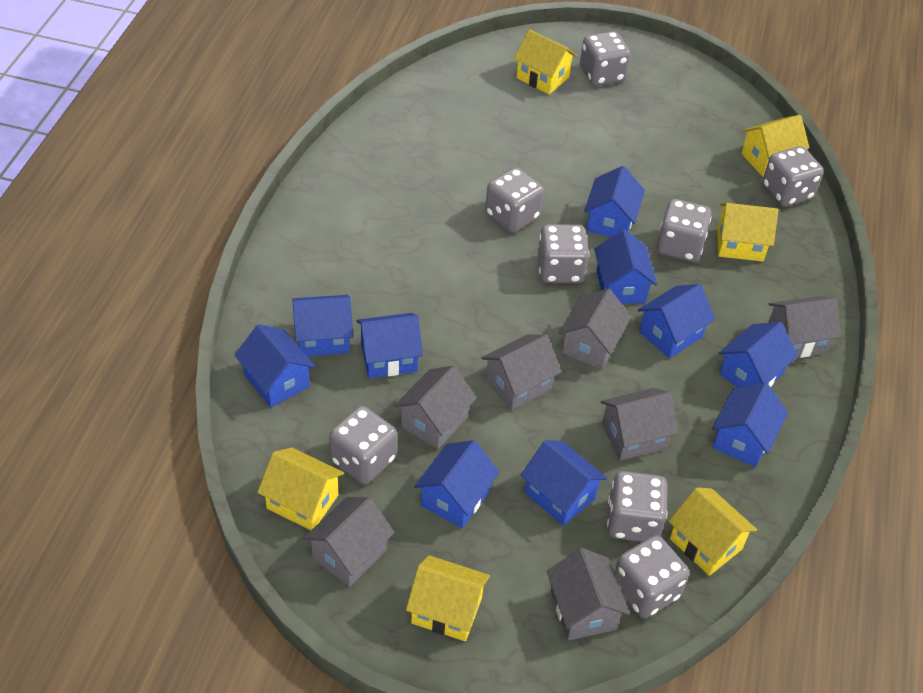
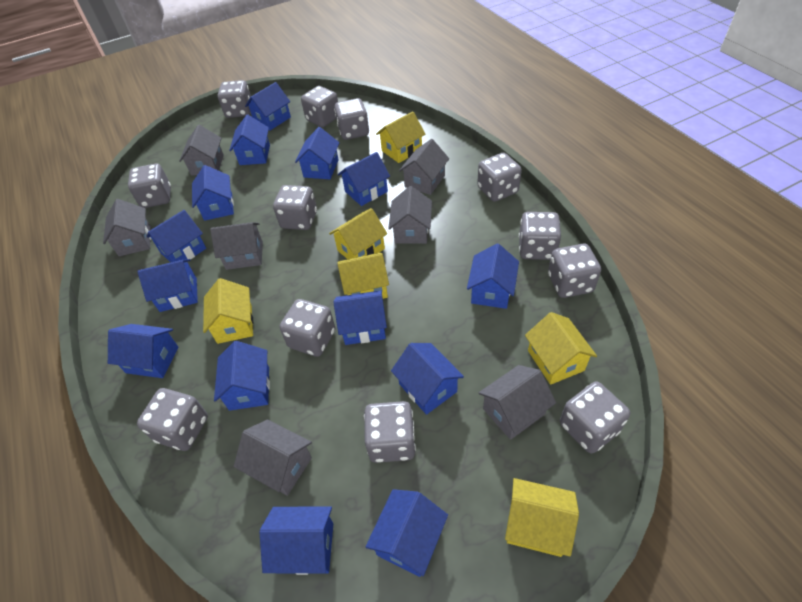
blue house: [235,324,315,407] [292,295,353,356] [357,313,423,378] [415,440,499,528] [521,440,607,526] [584,166,645,237] [594,229,657,304] [638,284,715,358] [712,383,788,467] [719,322,798,388] = 10 -> [108,324,179,378] [138,259,198,312] [147,210,206,263] [192,165,234,221] [214,341,270,411] [229,115,270,165] [245,82,291,131] [259,506,333,575] [295,127,340,179] [333,291,387,345] [338,152,390,206] [366,489,448,577] [391,343,464,415] [467,244,519,309] = 14
grey dice: [329,406,397,484] [485,167,544,233] [538,224,589,283] [580,31,631,86] [607,471,667,542] [614,535,689,619] [657,199,712,262] [762,146,824,207] = 8 -> [128,164,171,208] [137,388,208,451] [218,80,251,118] [273,185,317,230] [280,299,335,357] [301,86,338,127] [334,98,369,140] [364,401,416,463] [477,153,522,202] [519,212,561,260] [548,244,601,298] [560,382,630,454] = 12

